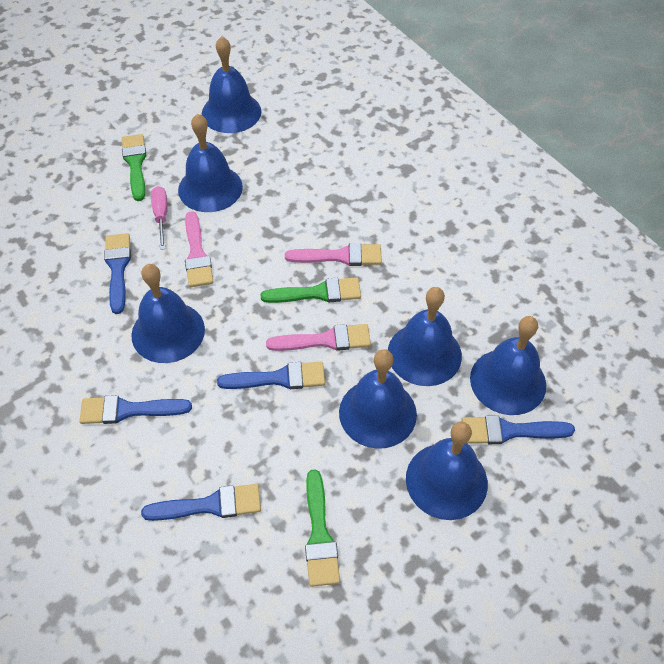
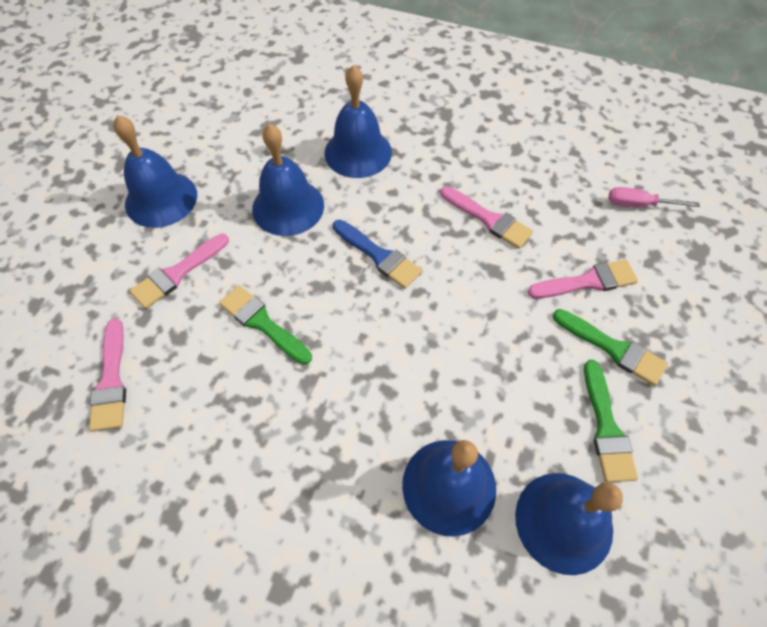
blue bell: [131,264,205,363] [178,113,243,212] [202,36,261,133] [339,349,417,449] [388,287,462,386] [406,422,488,520] [470,316,546,415] = 7 -> [113,115,197,228] [252,124,324,236] [324,65,392,178] [402,440,496,537] [515,473,623,575] = 5
blue brush: [79,395,192,424] [104,233,131,314] [141,484,261,521] [217,362,325,389] [462,415,575,444] = 5 -> [333,220,422,289] = 1
pink brush: [185,211,214,287] [266,324,371,351] [285,243,382,266] = 3 -> [89,318,126,431] [130,234,229,309] [440,186,533,249] [528,260,638,298] = 4

